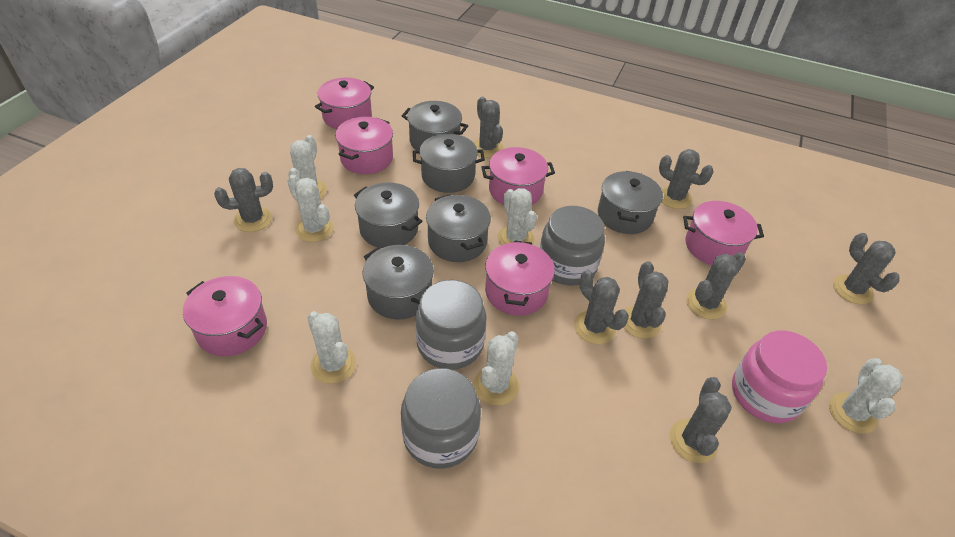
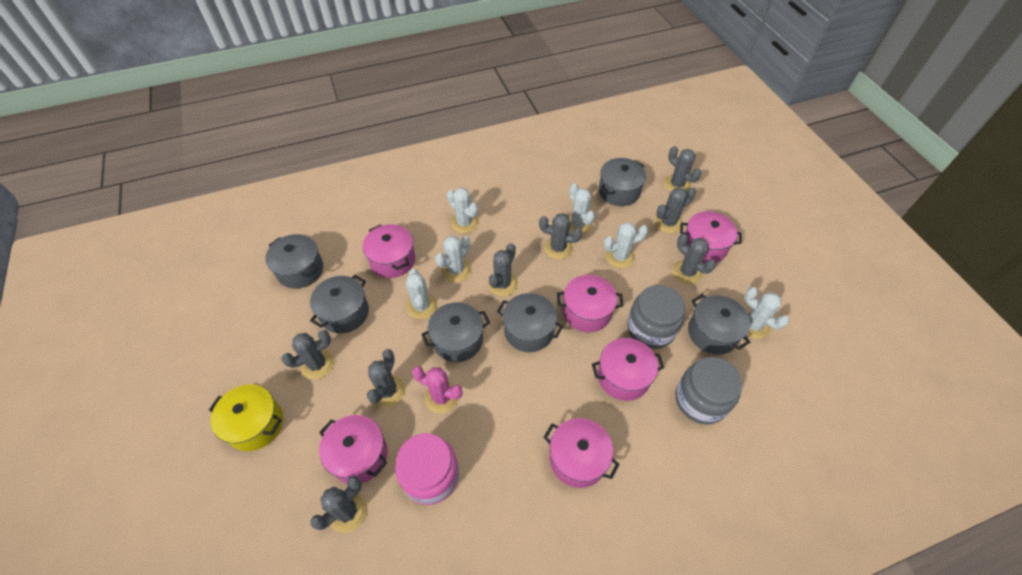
grey jar: [401,368,481,469] [415,280,487,370] [540,206,605,285] = 3 -> [627,285,685,349] [675,357,743,424] = 2
pink cactus: none = 0 -> [412,366,463,413] = 1
yellow pot: none = 0 -> [209,384,283,451] = 1

